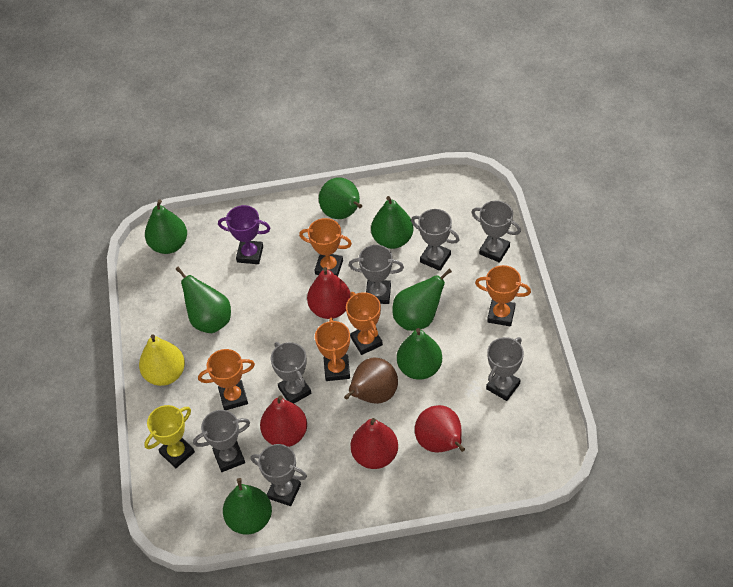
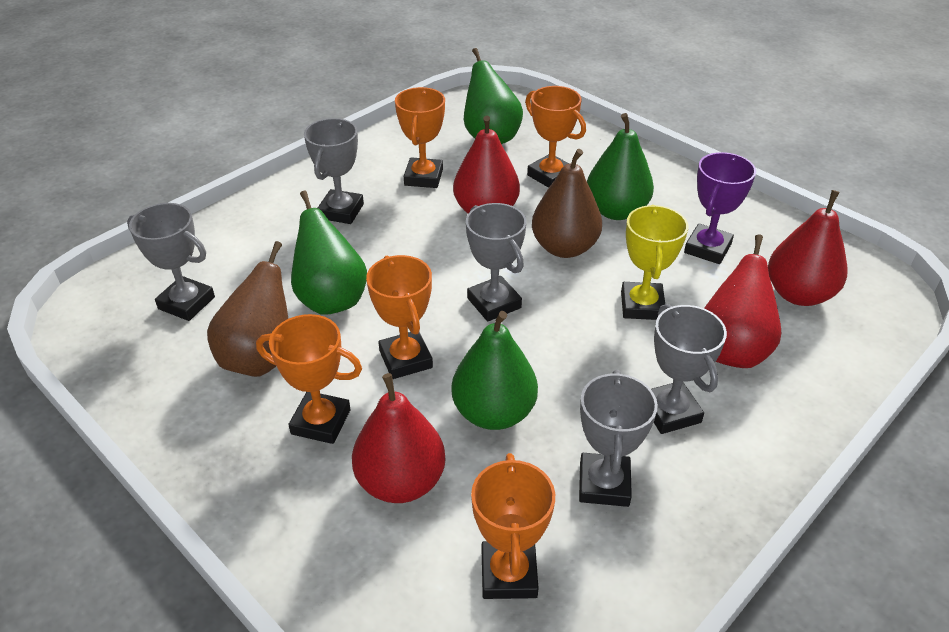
brown pear: [344,357,398,404] = 1 -> [207,241,288,377] [532,149,602,258] = 2
green pear: [145,199,187,254] [175,267,231,333] [223,478,272,535] [319,177,362,219] [371,196,414,249] [392,268,452,331] [397,328,442,380] = 7 -> [291,191,367,315] [451,311,538,430] [464,48,523,144] [587,113,654,220] = 4
grey trophy: [193,410,250,472] [251,444,307,506] [270,342,311,404] [349,245,404,304] [411,209,459,271] [471,200,521,263] [486,337,524,401] = 7 -> [127,203,215,321] [304,118,364,224] [466,203,526,321] [579,370,658,507] [651,304,727,434] = 5
yellow pear: [139,335,185,386] = 1 -> none = 0

